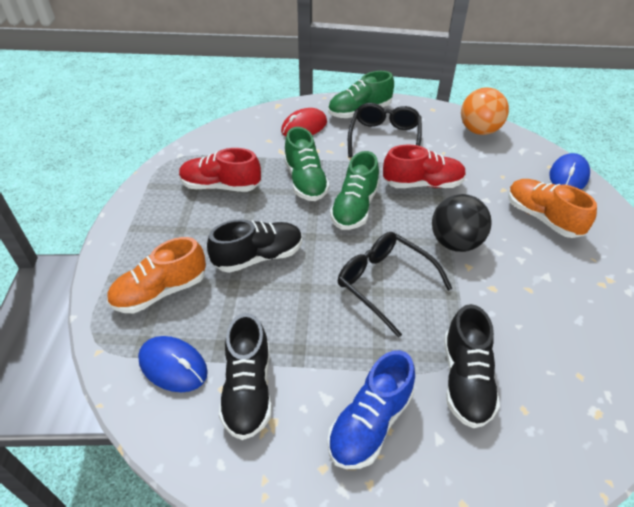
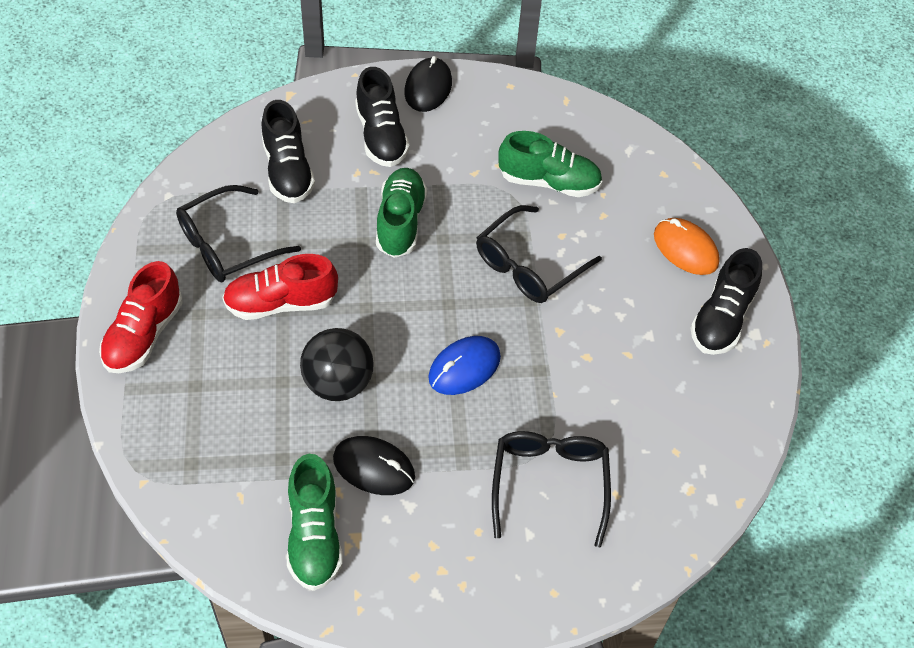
black glasses: [338,232,453,338] [348,103,422,158] = 2 -> [176,185,301,282] [476,205,602,303] [492,431,611,547] = 3
black mouse: none = 0 -> [333,436,415,495] [404,56,452,112] = 2
blue mouse: [138,336,208,392] [549,153,590,189] = 2 -> [428,336,501,395] = 1
blue shoe: [327,350,415,469] = 1 -> none = 0
orange ball: [461,88,509,135] = 1 -> none = 0
orange mouse: none = 0 -> [654,218,720,275] = 1
orange shoe: [107,237,206,313] [508,179,597,238] = 2 -> none = 0
red mouse: [281,108,327,136] = 1 -> none = 0

